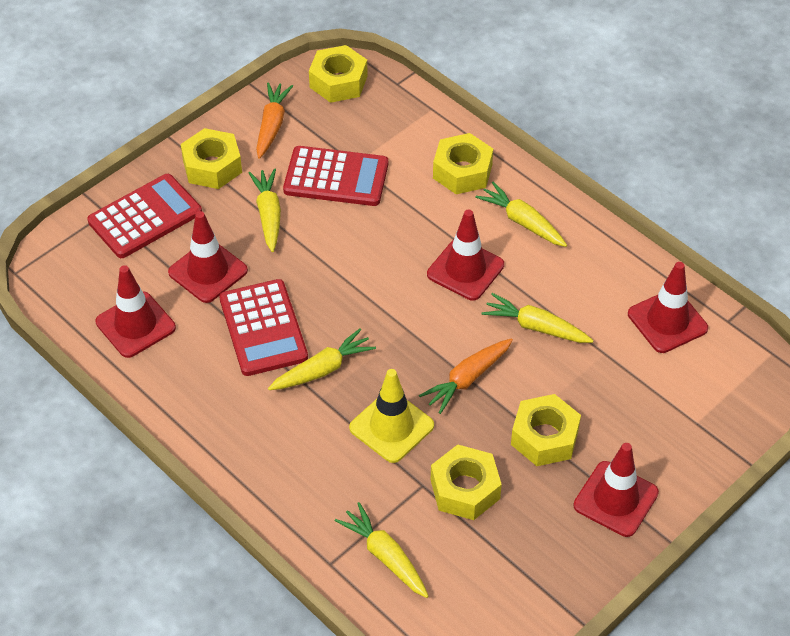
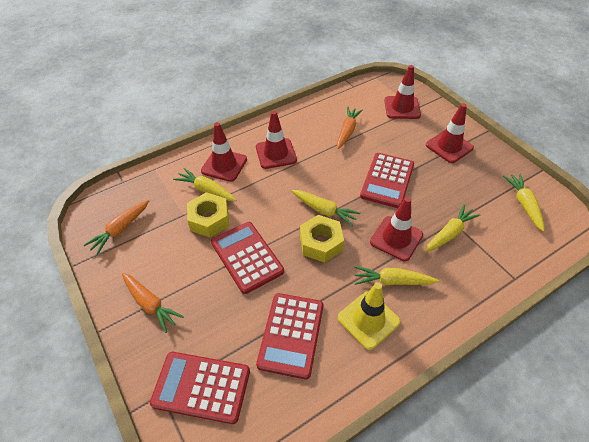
orange carrot: [256,82,293,159] [419,338,513,414] = 2 -> [84,200,149,255] [122,273,184,333] [337,107,363,149] = 3
red calculator: [87,174,202,258] [219,279,308,376] [283,146,388,206] = 3 -> [150,352,250,424] [211,222,284,294] [256,293,323,379] [360,153,414,208] = 4
yellow nut: [181,128,242,189] [309,45,368,103] [431,445,502,520] [433,133,493,194] [511,394,581,466] = 5 -> [187,192,229,237] [300,215,344,263] = 2

